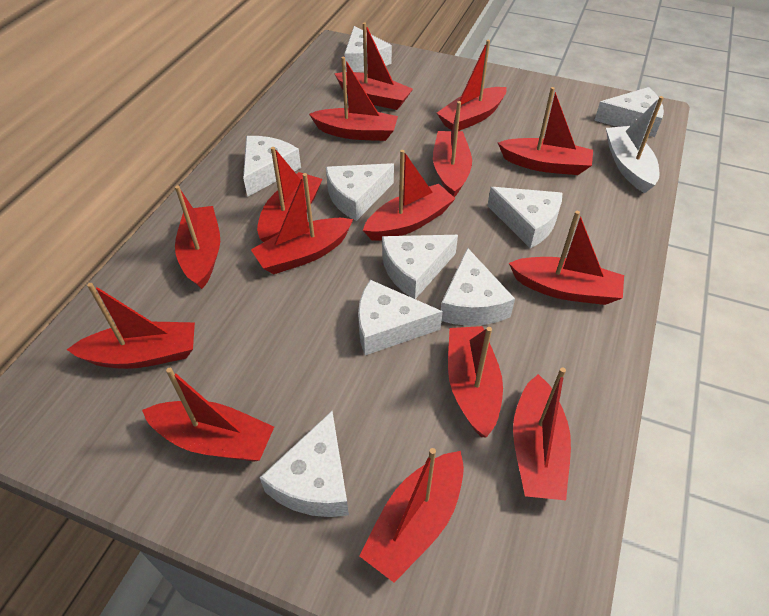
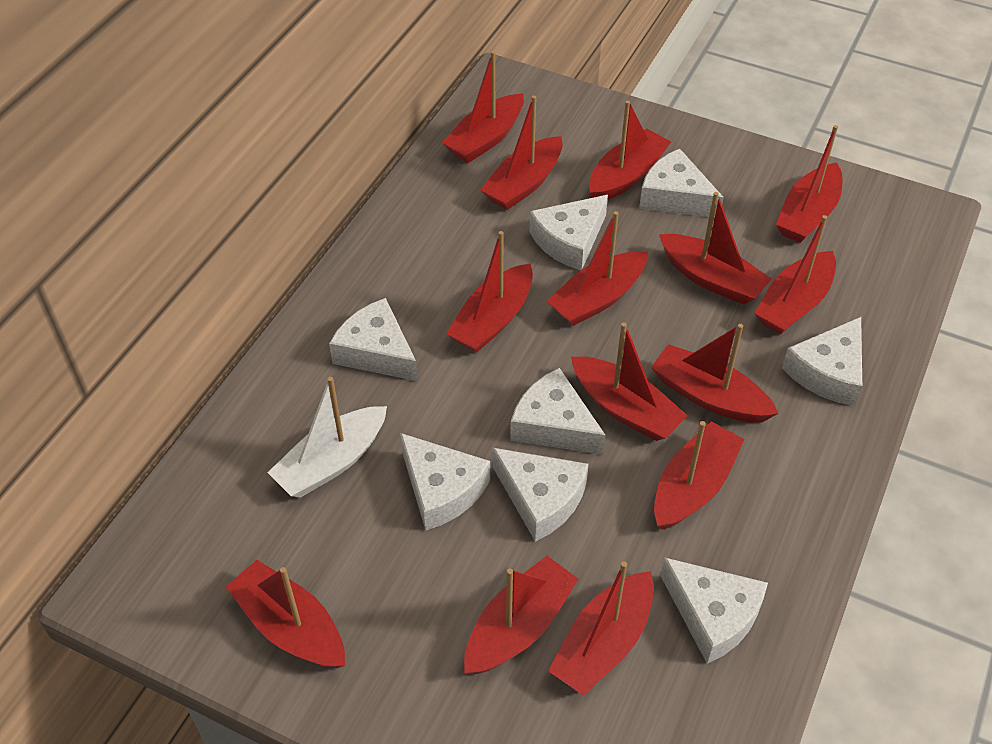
red boat: [66,283,195,369] [142,368,274,462] [175,186,220,289] [251,173,353,274] [257,147,322,242] [309,57,398,141] [334,22,413,110] [359,448,464,583] [363,150,456,241] [433,101,472,197] [437,40,506,131] [448,326,503,438] [498,87,593,175] [509,211,624,305] [513,367,571,500] = 15 -> [226,560,345,668] [442,51,524,163] [446,231,533,353] [464,556,579,674] [480,96,563,210] [547,211,647,326] [548,561,654,696] [571,323,688,441] [589,100,671,199] [651,324,779,423] [654,421,744,530] [659,192,772,305] [754,215,836,335] [776,125,842,243] = 14
white cheese: [243,136,301,197] [260,411,349,517] [326,163,394,221] [344,26,392,72] [358,280,443,355] [382,235,458,299] [441,247,515,326] [487,187,562,248] [594,87,664,137] = 9 -> [329,298,418,381] [400,433,490,530] [492,448,589,542] [510,368,606,455] [530,195,608,270] [639,149,724,218] [660,557,768,664] [782,317,862,406] = 8

